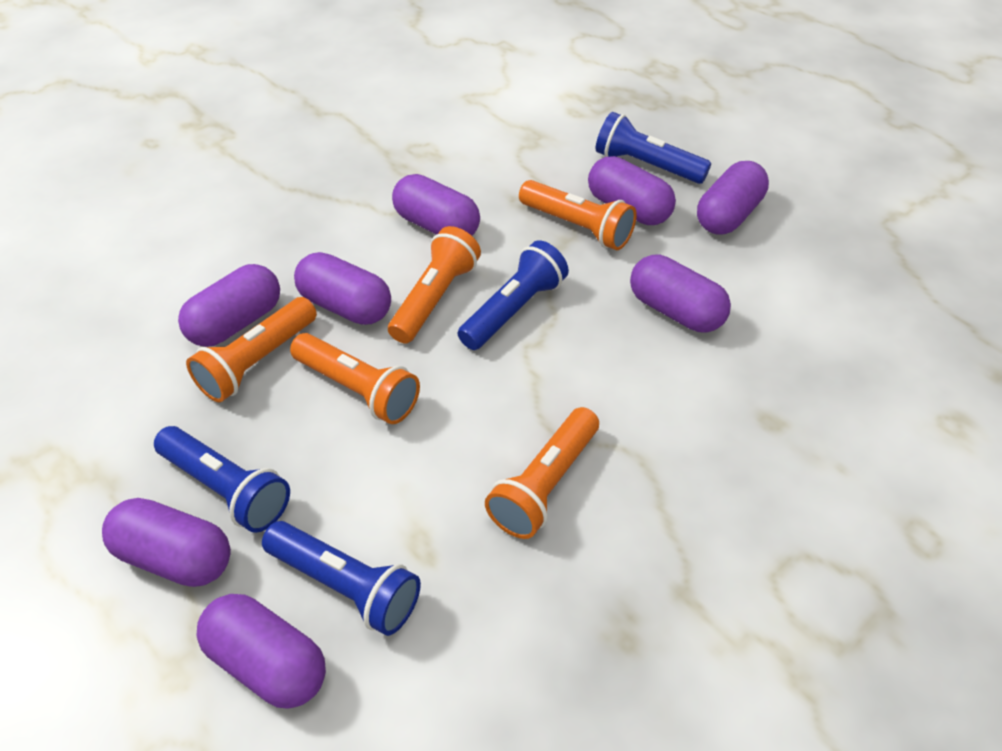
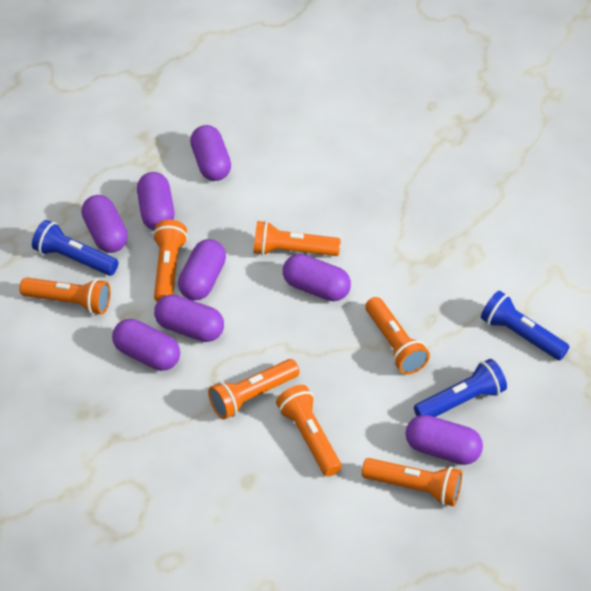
blue flashlight: [154,426,290,533] [262,521,421,636] [458,240,569,350] [596,112,711,184] = 4 -> [32,220,119,276] [414,359,507,417] [481,291,570,360] = 3
orange flashlight: [186,297,317,402] [290,333,420,424] [388,226,481,344] [485,407,599,539] [519,180,637,250] = 5 -> [19,277,111,315] [153,220,188,302] [208,359,300,419] [253,221,341,256] [276,385,342,476] [362,458,462,506] [365,297,430,375] = 7

